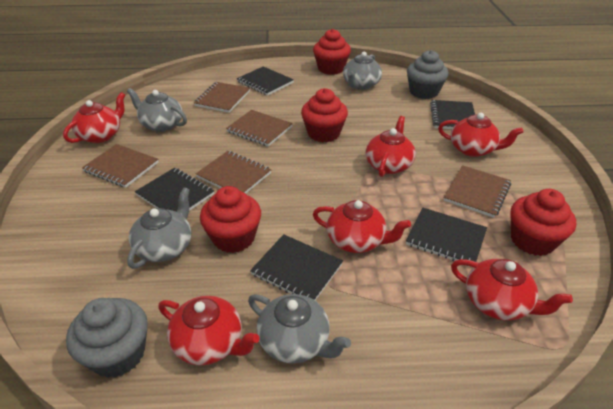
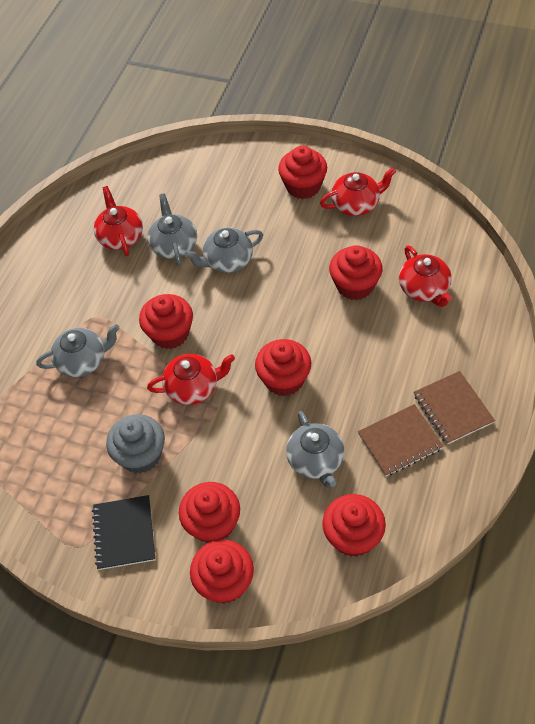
black notebook: [135,168,214,212] [237,66,294,96] [250,234,343,300] [406,207,487,262] [430,100,475,129] = 5 -> [92,495,155,570] = 1
brown notebook: [82,144,159,188] [194,82,250,113] [196,151,271,194] [226,110,293,147] [444,165,511,218] = 5 -> [358,404,444,476] [414,371,495,444] = 2
grey cupcake: [66,298,148,378] [407,50,449,99] = 2 -> [106,414,165,473] = 1
red cupcake: [200,186,261,253] [301,88,348,142] [313,29,351,75] [511,189,576,256] = 4 -> [139,294,193,349] [179,482,240,543] [190,540,254,604] [255,339,311,396] [278,146,327,199] [322,494,386,557] [329,245,382,300] = 7
red teapot: [63,92,125,143] [158,296,260,365] [313,200,411,253] [366,116,416,177] [438,113,523,157] [451,259,573,320] = 6 -> [94,186,143,256] [147,354,235,405] [320,168,396,216] [399,245,452,307] = 4

